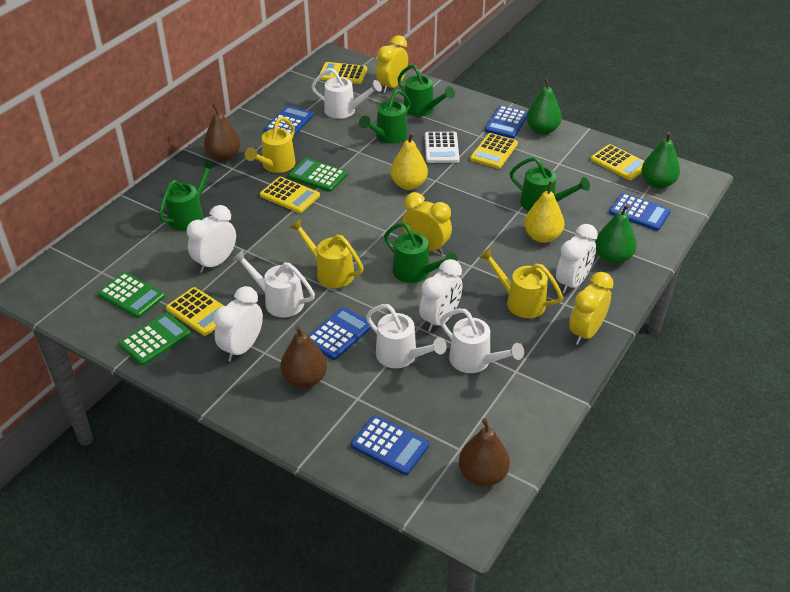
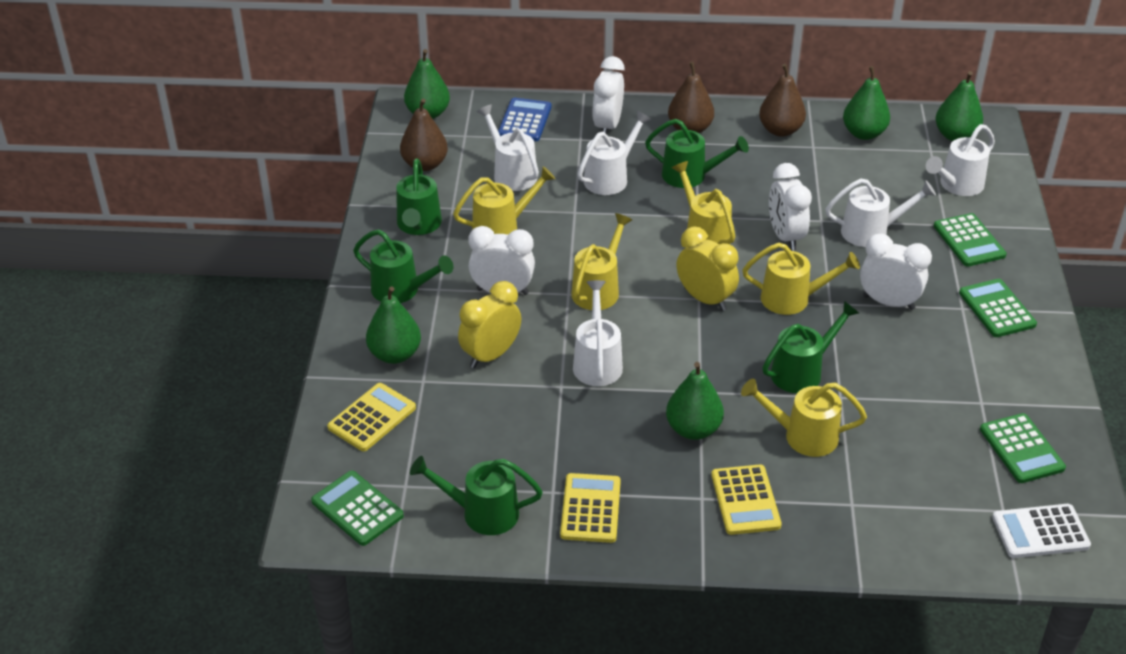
blue calculator: [264,106,313,137] [308,307,371,360] [351,415,429,475] [485,105,527,138] [609,193,671,231] = 5 -> [498,98,552,141] = 1
green calculator: [98,272,165,318] [119,313,191,365] [288,158,347,192] = 3 -> [311,470,404,546] [934,213,1007,267] [959,279,1037,337] [980,413,1066,483] = 4
green pear: [526,78,562,135] [595,204,637,264] [641,132,680,189] = 3 -> [366,286,421,364] [404,49,450,119] [666,362,724,440] [843,66,890,140] [935,71,983,141] = 5
white watering can: [232,249,315,317] [311,68,382,119] [366,304,447,368] [440,309,524,373] = 4 -> [477,104,539,191] [573,280,623,386] [578,111,652,195] [825,178,936,247] [926,124,995,196] = 5
yellow calculator: [166,287,224,336] [260,177,320,213] [319,62,367,84] [470,133,518,169] [591,144,644,180] = 5 -> [327,383,416,451] [560,473,621,543] [711,464,782,535] = 3
yellow clock: [376,35,408,93] [402,192,452,254] [569,272,614,345] = 3 -> [458,281,521,368] [677,226,739,311] = 2
yellow pear: [390,132,428,190] [524,181,564,243] = 2 -> none = 0
yellow watering can: [245,117,296,173] [289,219,364,288] [479,248,563,318] = 3 -> [453,166,555,235] [571,213,632,310] [672,161,736,244] [741,379,867,457] [742,243,860,315] = 5

